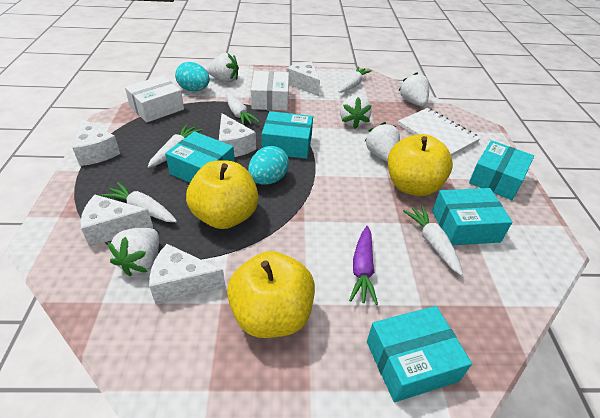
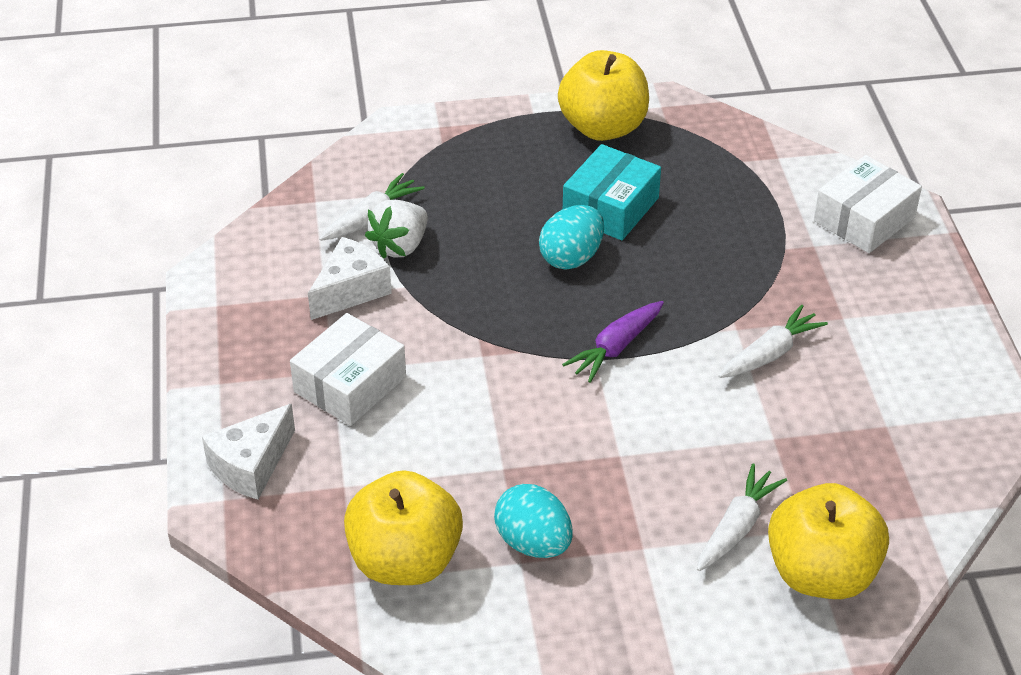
turquoise box: [165,131,235,183] [262,111,313,159] [367,306,472,402] [432,188,512,245] [469,140,534,200] = 5 -> [563,144,661,240] = 1
white carrot: [101,182,177,222] [147,124,202,168] [226,91,260,125] [339,66,372,93] [403,205,463,276] = 5 -> [319,173,425,241] [697,463,787,571] [718,305,828,378] = 3
white cheese: [72,119,120,166] [80,195,153,247] [149,244,226,304] [219,113,256,157] [286,61,320,96] = 5 -> [202,404,295,500] [308,237,392,320] = 2
white notebook: [398,108,481,157] = 1 -> none = 0
white strawberry: [107,228,159,276] [206,53,239,82] [340,95,372,129] [364,122,400,162] [399,72,429,106] = 5 -> [365,200,428,259] = 1

